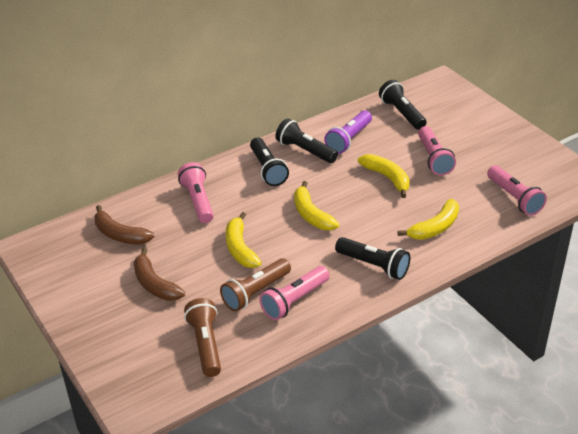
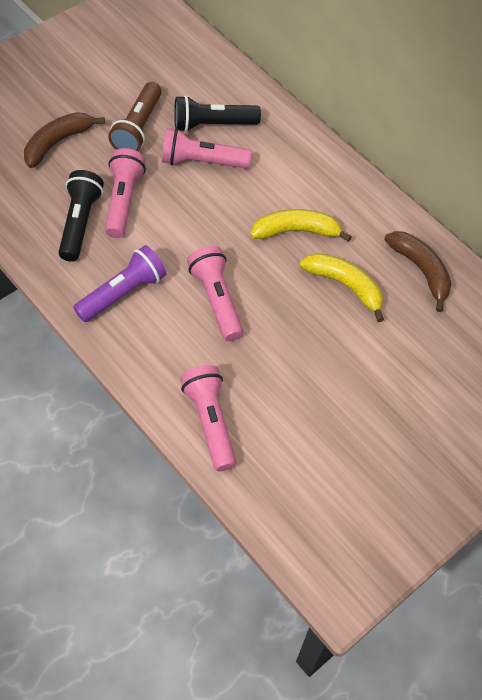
black flashlight: [250,138,289,186] [275,118,338,163] [335,237,410,280] [379,80,427,130] = 4 -> [58,170,104,262] [174,95,261,132] = 2
brown flashlight: [184,298,221,377] [220,258,291,311] = 2 -> [108,82,162,151] = 1
yellow banana: [225,212,262,268] [294,181,339,230] [358,154,410,198] [397,199,459,240] = 4 -> [250,209,352,242] [300,253,384,322] = 2

